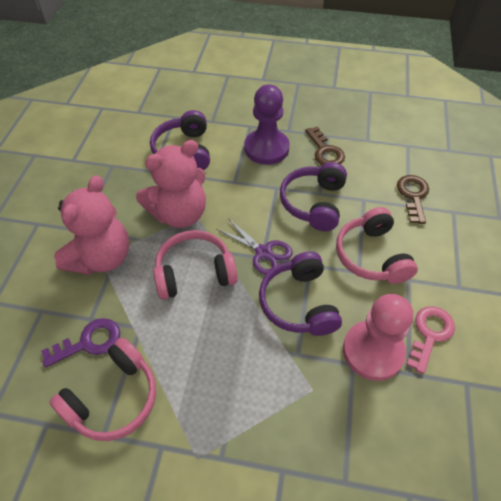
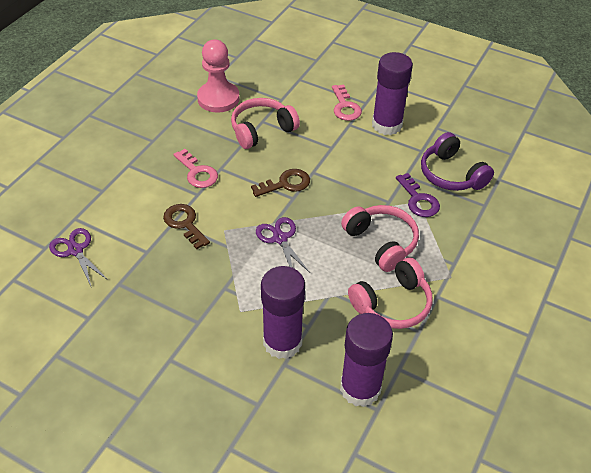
pink key: [406,306,455,374] = 1 -> [173,149,218,188] [332,84,362,121] = 2
pink teddy bear: [54,175,129,275] [136,140,206,228] = 2 -> none = 0
purple glue stick: none = 0 -> [261,266,305,359] [340,313,393,407] [372,52,413,135] = 3
purple headphones: [150,110,210,170] [259,251,342,336] [280,162,347,231] = 3 -> [421,132,494,191] = 1
purple pawn: [244,84,290,165] = 1 -> none = 0
purple scissors: [216,218,293,275] = 1 -> [49,228,108,288] [256,217,310,273] = 2

